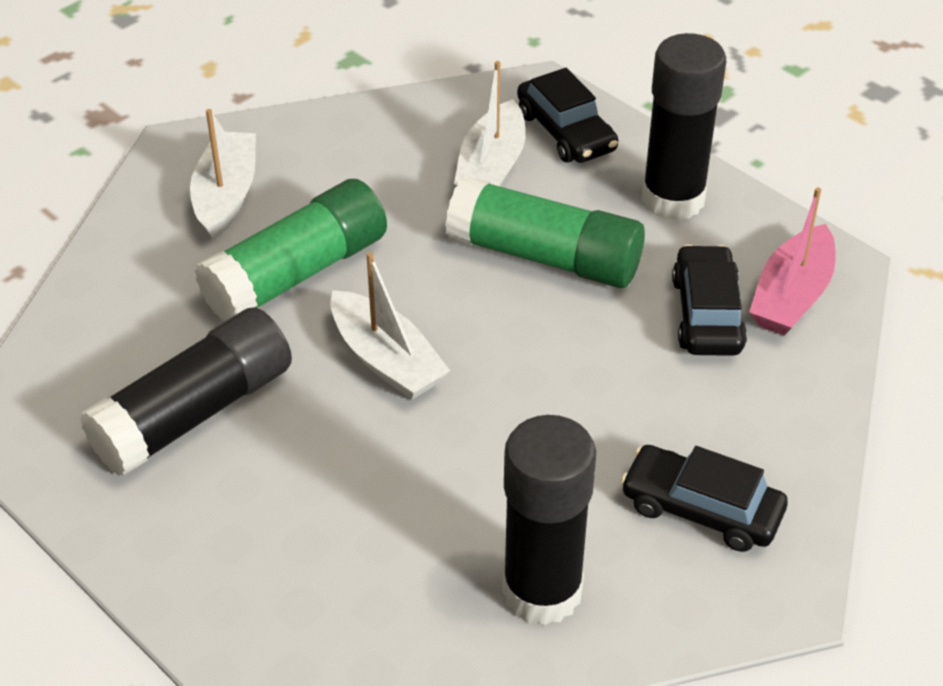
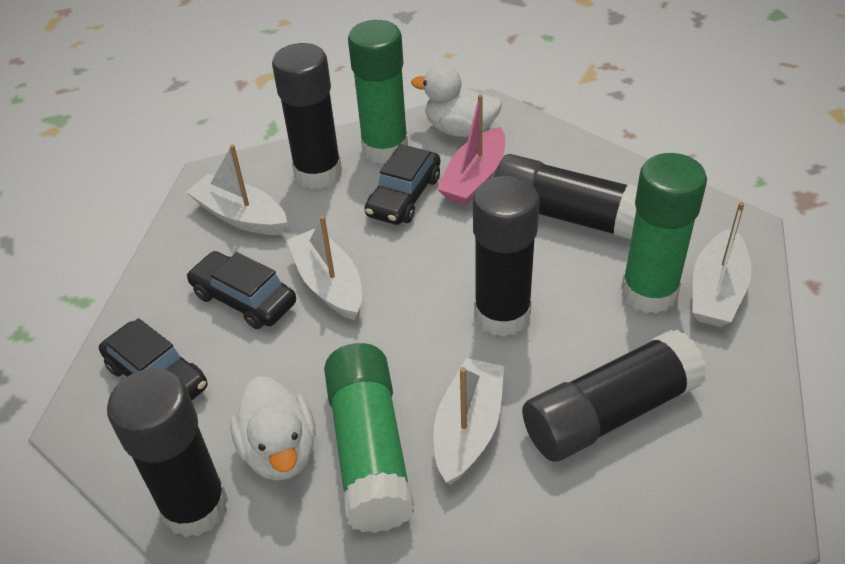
black glue stick: [80,307,292,476] [503,415,596,625] [642,33,726,221] = 3 -> [107,368,228,538] [272,43,342,189] [473,176,540,337] [494,154,638,240] [522,329,707,462] = 5
green glue stick: [195,179,387,321] [445,176,645,288] = 2 -> [324,343,414,533] [348,20,408,164] [621,153,707,314] = 3
white boat: [190,109,256,240] [330,252,450,400] [454,61,526,187] = 3 -> [186,144,287,235] [287,216,362,320] [433,358,504,485] [692,202,752,327] = 4
white duck: none = 0 -> [230,377,316,481] [411,64,502,137] = 2

